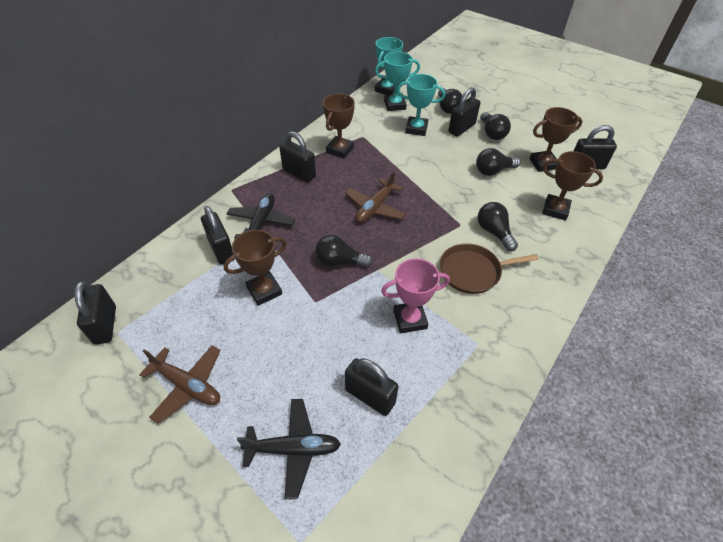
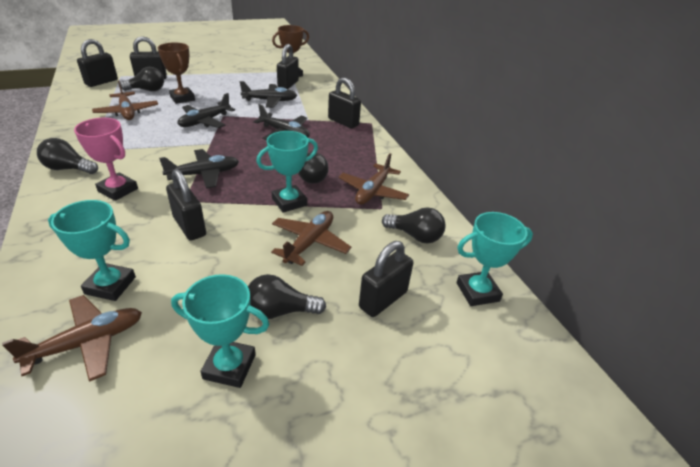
black plane: [227,193,295,239] [237,399,341,499] = 2 -> [159,149,239,189] [178,93,235,128] [240,81,297,108] [254,104,310,140] = 4
brown pan: [440,243,539,294] = 1 -> none = 0
brown plane: [139,345,221,424] [345,171,406,223] = 2 -> [2,295,142,382] [92,81,158,120] [271,211,351,266] [339,153,409,205] = 4
brown trophy: [224,230,287,306] [323,94,355,159] [529,107,582,172] [542,151,603,221] = 4 -> [158,42,195,104] [272,25,309,77] = 2
turquoise trophy: [375,37,403,95] [375,51,420,111] [397,74,445,136] = 3 -> [48,200,136,301] [171,274,270,388] [256,131,318,213] [457,212,533,306] = 4

